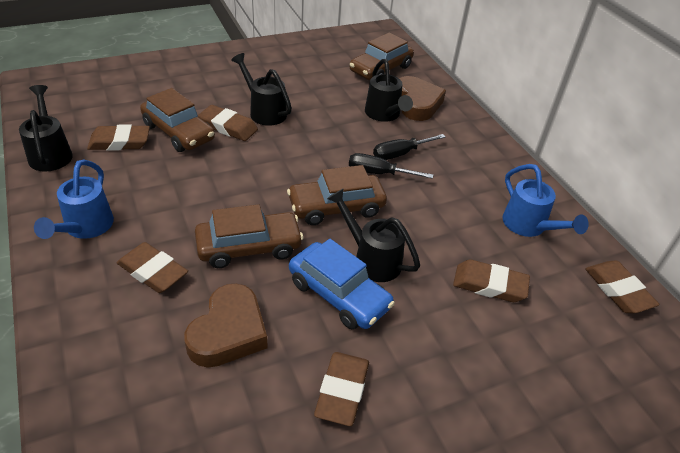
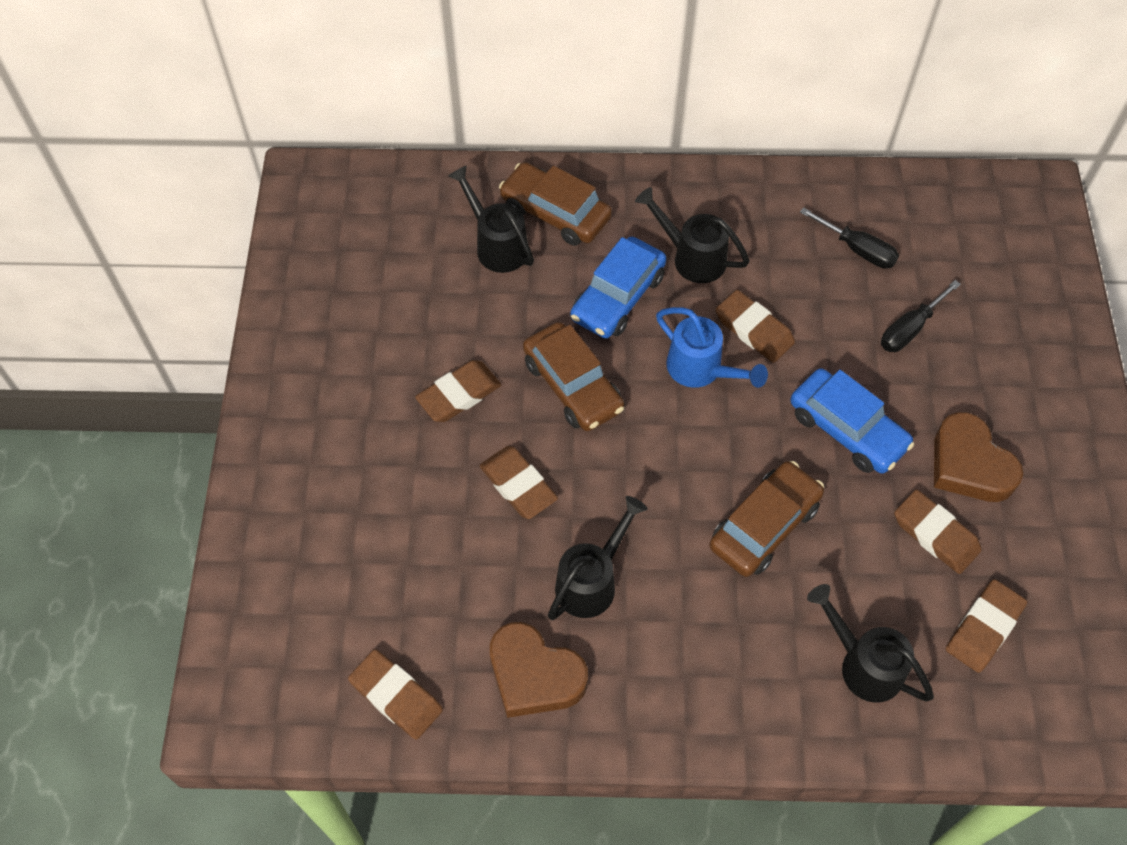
blue car: [289,239,395,329] = 1 -> [570,237,667,338] [790,368,914,474] = 2
blue watering can: [34,160,114,239] [502,164,589,237] = 2 -> [656,307,768,388] = 1
brown car: [140,88,215,152] [195,204,303,268] [287,165,387,225] [350,33,414,80] = 4 -> [499,162,612,246] [523,322,624,431] [710,461,824,577] = 3

